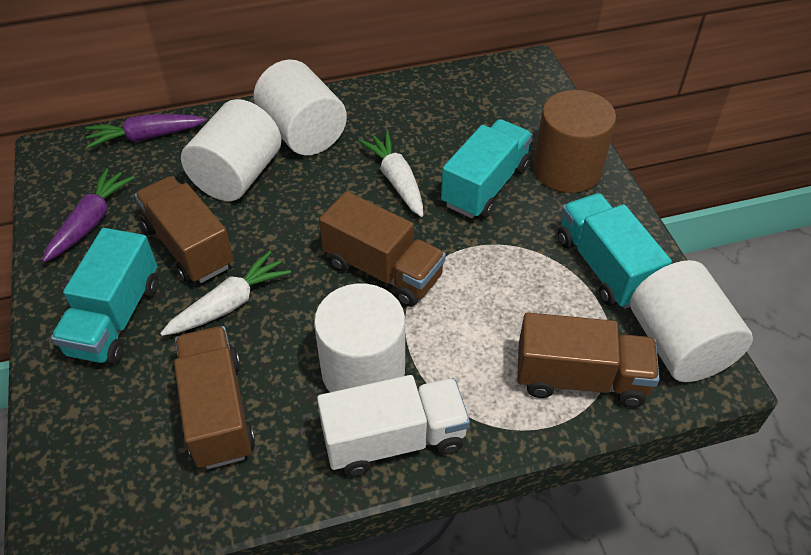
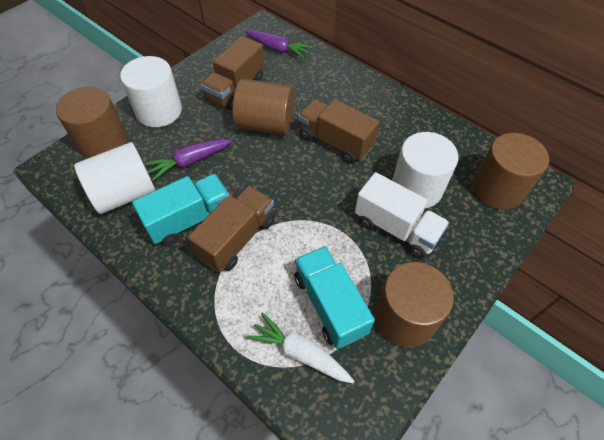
brown cylinder: [533,90,616,193] = 1 -> [56,87,127,158] [232,79,295,135] [375,262,454,348] [473,133,549,210] = 4
brown truck: [135,176,234,283] [174,326,255,469] [319,191,446,307] [517,312,660,407] = 4 -> [188,186,275,272] [201,36,265,110] [298,99,380,163] = 3
turquoise truck: [51,228,158,365] [441,119,533,218] [558,193,672,309] = 3 -> [132,174,230,246] [294,246,375,349] = 2
white carrot: [160,251,291,336] [359,131,423,217] = 2 -> [247,312,354,383] = 1
white cylinder: [181,99,281,201] [253,60,347,155] [314,283,405,392] [630,260,753,382] = 4 -> [74,142,155,214] [120,56,182,127] [392,132,459,208] = 3

